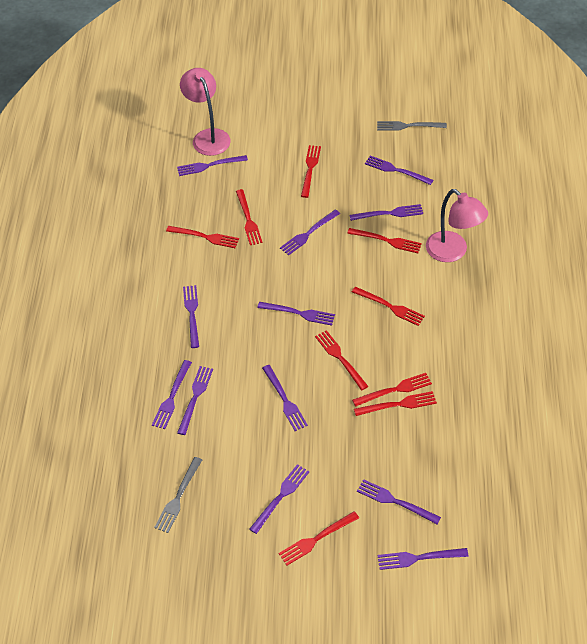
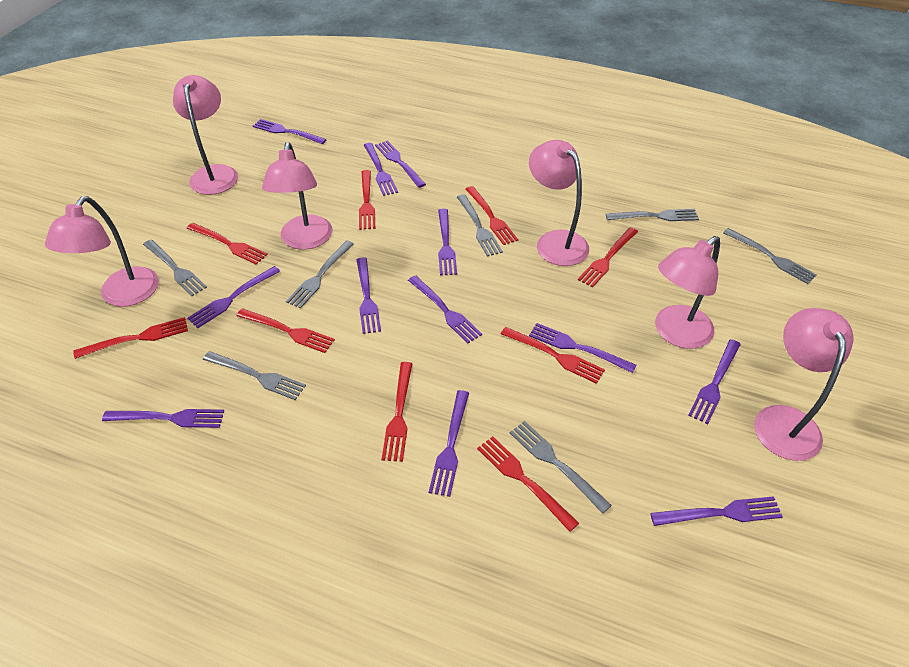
grey fork: [154,457,202,533] [377,121,447,131] = 2 -> [143,240,207,296] [203,351,306,400] [286,240,354,308] [457,194,503,257] [510,421,612,514] [606,209,699,221] [723,228,817,284] = 7
pink lamp: [180,68,231,156] [426,189,488,262] = 2 -> [45,196,159,307] [173,75,238,195] [262,142,332,250] [529,140,589,266] [655,236,720,349] [754,308,854,461] = 6

